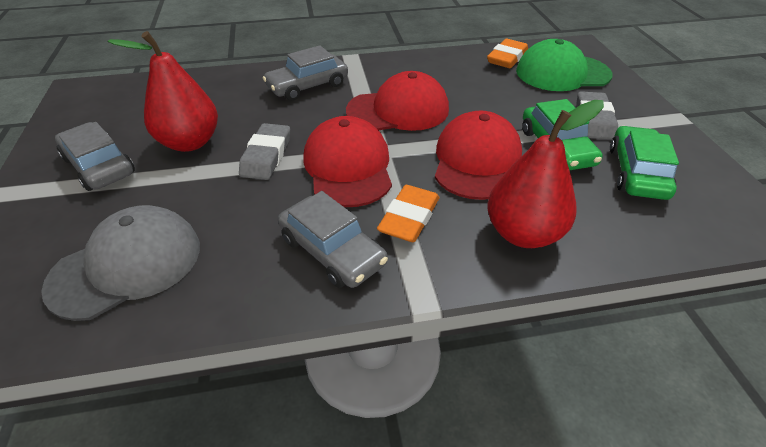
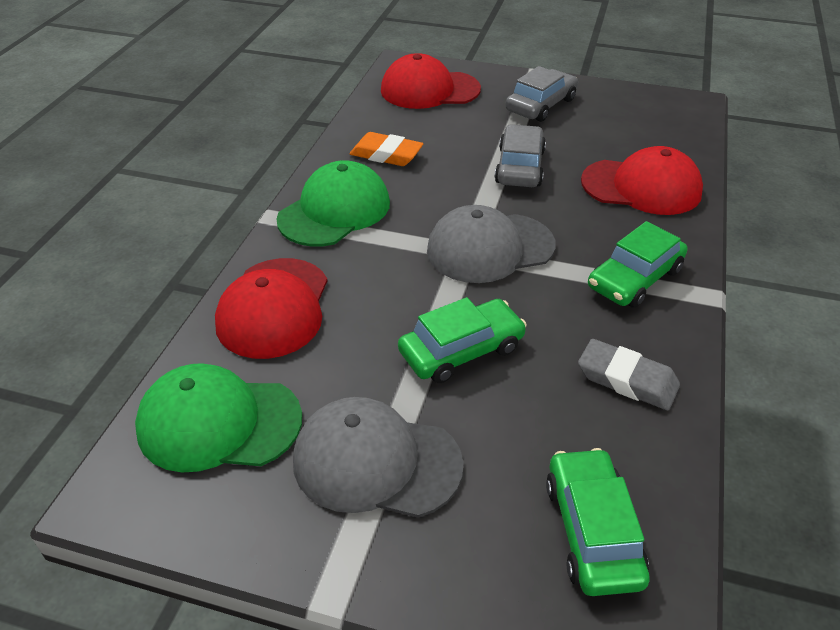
green cap: [516,39,613,91] = 1 -> [135,363,302,473] [276,160,390,246] = 2
green car: [522,99,603,170] [610,126,679,200] = 2 -> [398,297,527,383] [546,448,650,596] [588,221,688,308] = 3
grey cap: [41,205,200,321] = 1 -> [293,397,464,518] [427,205,556,283] = 2
grey car: [55,122,135,191] [263,45,348,101] [278,191,388,288] = 3 -> [494,124,546,187] [505,66,578,122] = 2
grey eraser: [239,123,290,180] [576,91,618,140] = 2 -> [578,339,680,410] = 1
orange eraser: [377,185,439,242] [487,39,528,68] = 2 -> [350,132,423,166] = 1
red pear: [108,31,218,152] [487,100,604,248] = 2 -> none = 0

